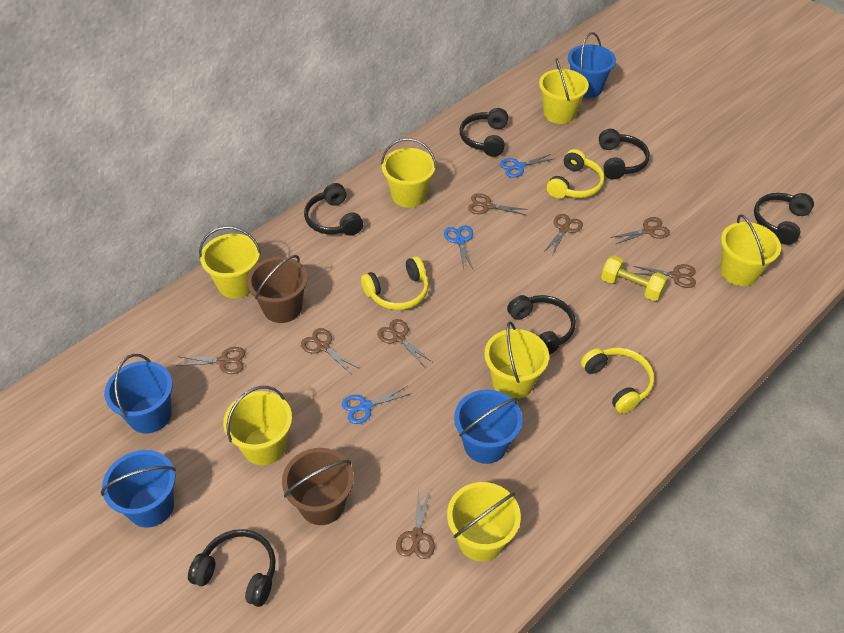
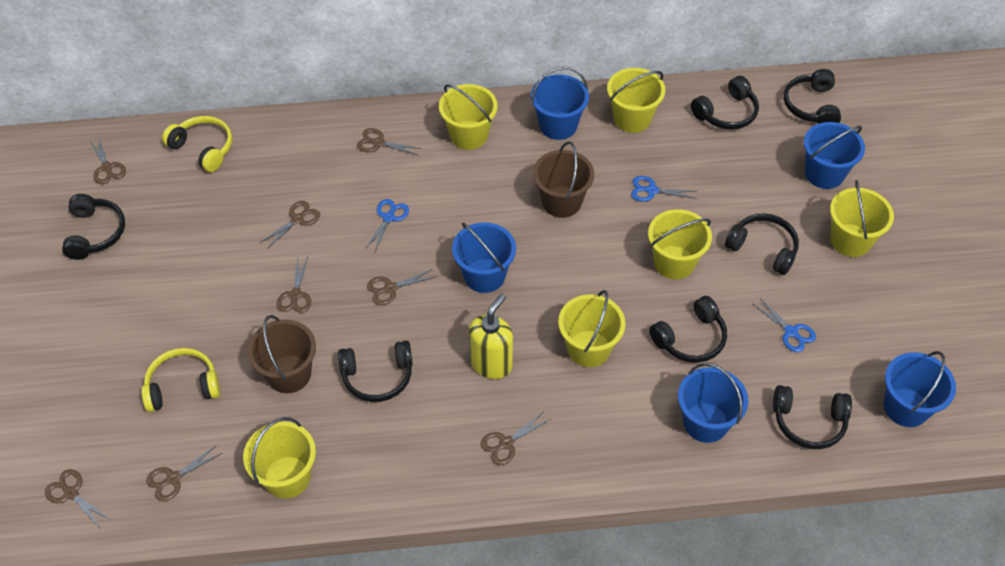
black headphones: [188,529,276,607] [304,183,363,236] [460,108,508,157] [507,295,576,355] [599,129,650,179] [754,193,814,245] = 6 -> [62,194,125,260] [338,341,413,402] [649,296,727,363] [691,76,759,130] [725,213,799,275] [773,385,852,449] [784,69,841,124] = 7
blue bucket: [101,450,176,528] [104,354,173,434] [454,390,523,464] [568,32,616,98] = 4 -> [452,222,516,293] [531,66,589,140] [678,363,748,443] [804,122,865,189] [884,351,956,427] = 5
yellow bucket: [199,226,261,298] [223,386,292,465] [381,138,437,208] [447,482,521,561] [484,322,549,399] [539,58,589,124] [720,214,781,286] = 7 -> [243,417,316,499] [439,84,498,150] [558,290,626,367] [607,68,666,133] [648,209,712,279] [830,180,894,257] = 6
yellow dumbbell: [601,256,668,301] = 1 -> none = 0
yellow headphones: [361,256,429,310] [547,149,604,198] [581,347,654,414] = 3 -> [141,348,220,412] [162,116,232,172] = 2
yellow soap dispenser: none = 0 -> [469,293,513,379] = 1

